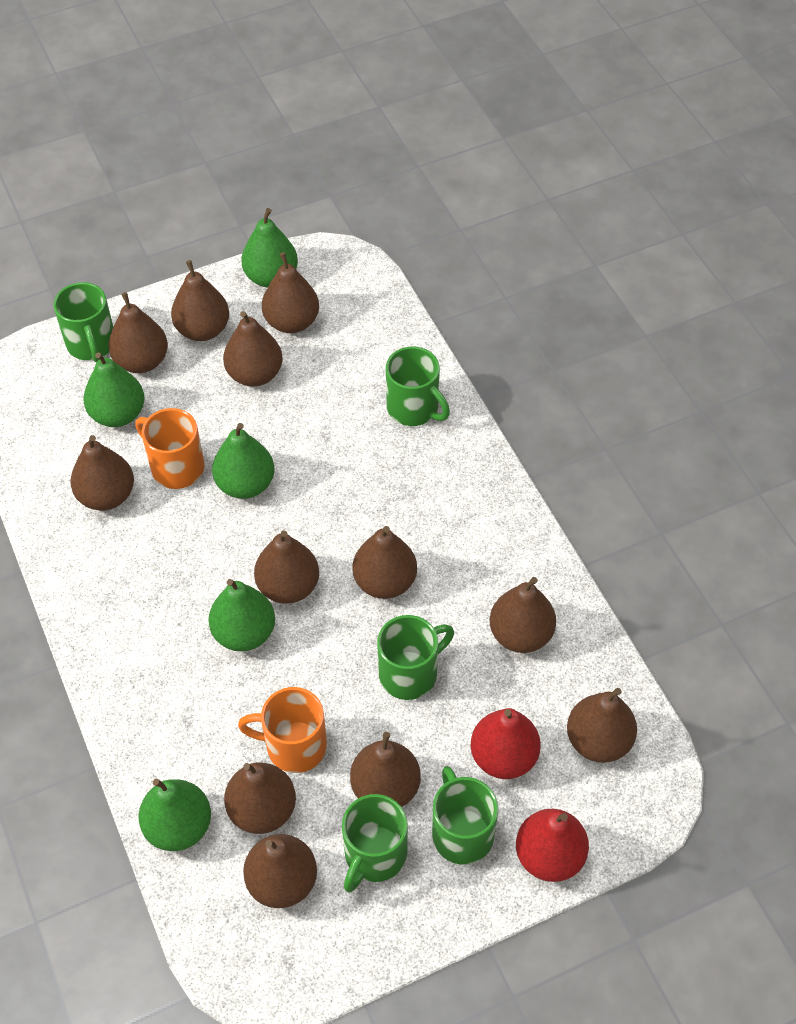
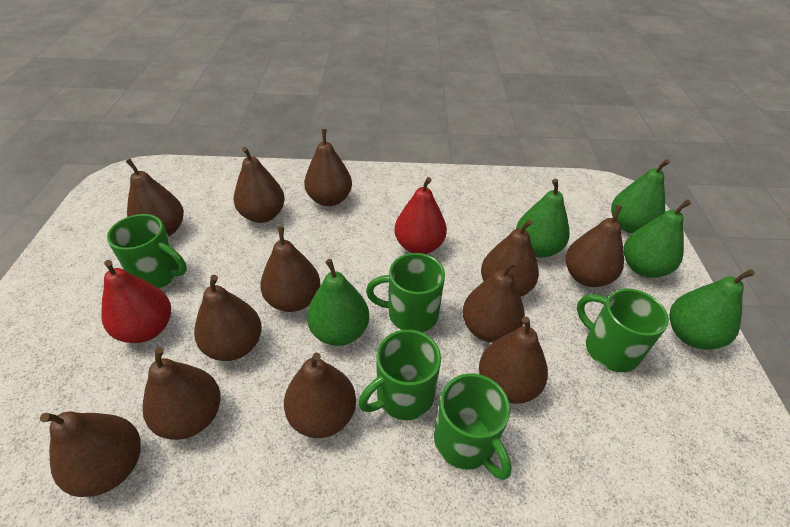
orange mug: [135,408,205,489] [238,687,327,773] = 2 -> none = 0

